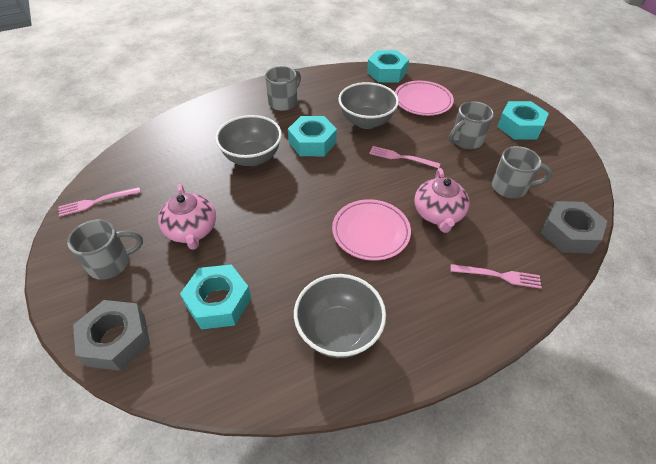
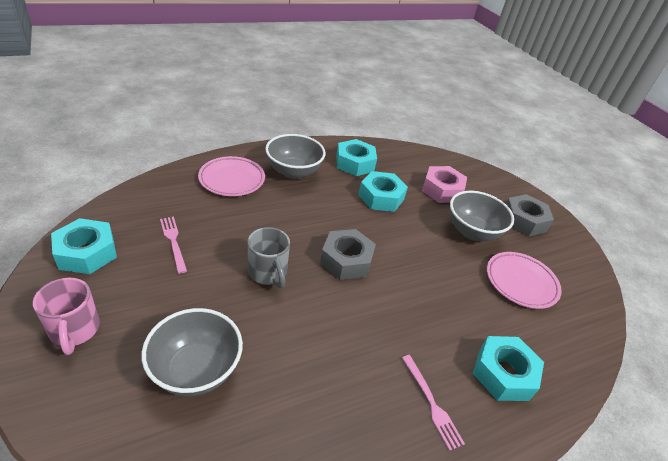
grey mug: [67,219,143,280] [265,66,301,111] [449,101,494,149] [492,146,552,198] = 4 -> [248,227,290,288] = 1
pink fork: [58,187,141,217] [369,146,440,168] [451,264,542,289] = 3 -> [160,217,187,274] [402,355,465,451] = 2
pink mug: none = 0 -> [33,278,100,355] = 1
pink nut: none = 0 -> [422,166,467,203] = 1
pink teapot: [158,184,216,250] [414,168,470,233] = 2 -> none = 0

